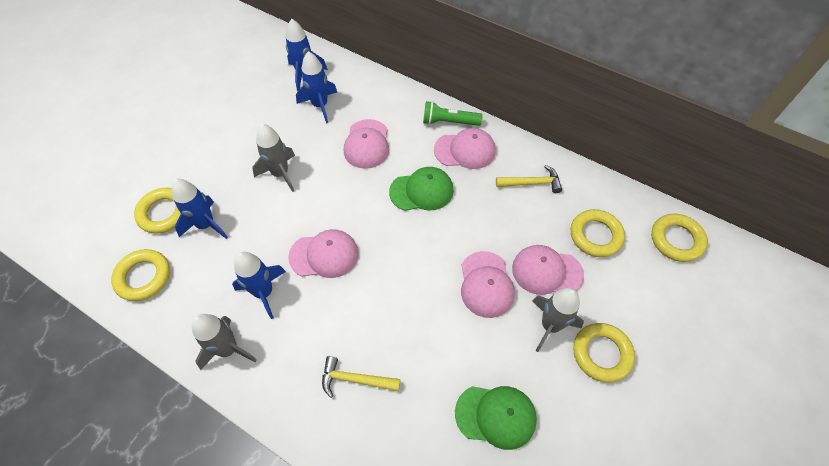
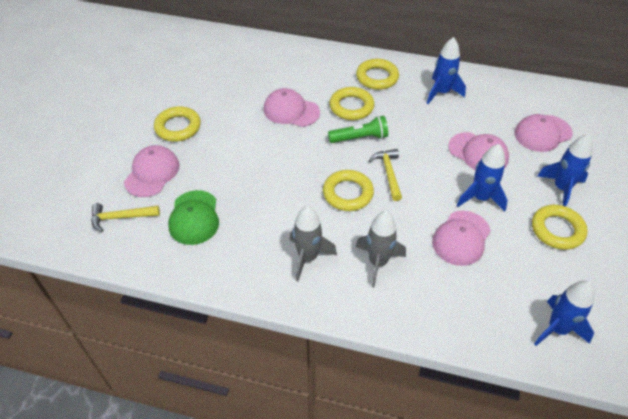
green cap: [389,167,454,211] [455,386,537,450] = 2 -> [168,190,219,245] = 1
grey rocket: [192,314,257,370] [252,124,295,192] [532,288,584,352] = 3 -> [290,206,337,281] [355,211,406,287] = 2

